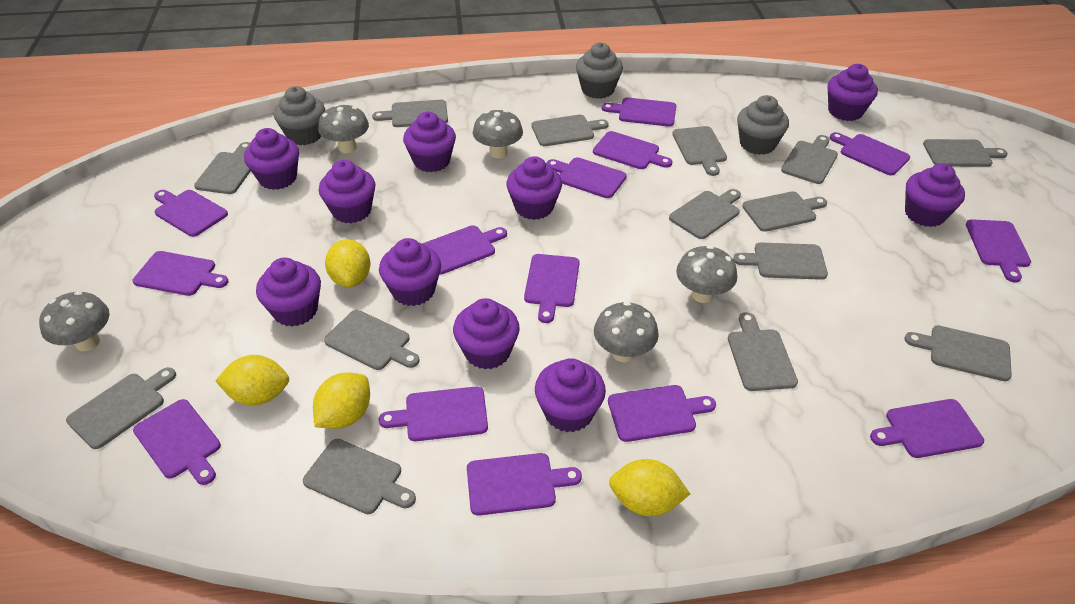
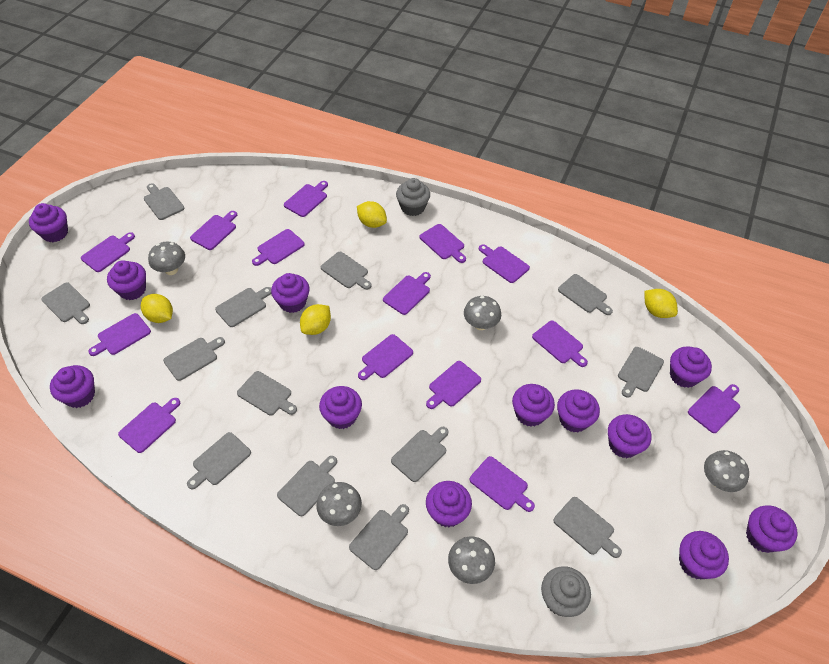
grey cupcake: [274,86,325,145] [576,43,623,99] [737,95,789,155] = 3 -> [396,178,430,216] [541,566,591,617] = 2
grey cutting board: [66,367,176,449] [194,142,251,194] [303,439,416,514] [324,310,420,370] [372,100,448,127] [532,115,609,146] [669,189,741,239] [672,126,727,176] [728,312,798,391] [733,242,828,280] [742,191,827,232] [781,135,838,184] [904,325,1012,381] [923,139,1008,167] = 14 -> [41,282,90,324] [144,183,184,220] [163,337,225,381] [187,432,251,489] [215,287,271,327] [237,371,297,415] [277,456,337,516] [321,252,372,290] [349,504,409,570] [391,427,449,482] [553,497,622,558] [558,274,613,315] [618,347,664,398] = 13
purple cupcake: [244,128,299,190] [256,258,321,327] [319,160,375,223] [379,238,441,306] [403,112,456,172] [453,298,520,369] [506,156,562,220] [535,358,606,432] [827,64,878,121] [905,163,965,227] = 10 -> [29,203,68,242] [50,365,95,408] [107,260,146,300] [271,273,310,313] [319,386,362,429] [426,481,472,527] [512,384,555,427] [557,389,600,432] [608,414,651,458] [670,346,712,388] [679,531,729,579] [746,505,798,553] = 12

